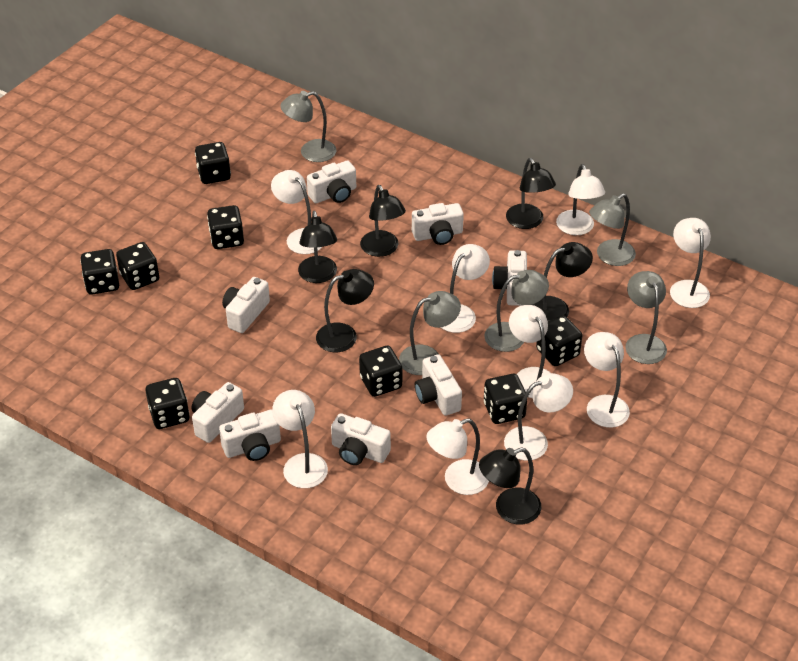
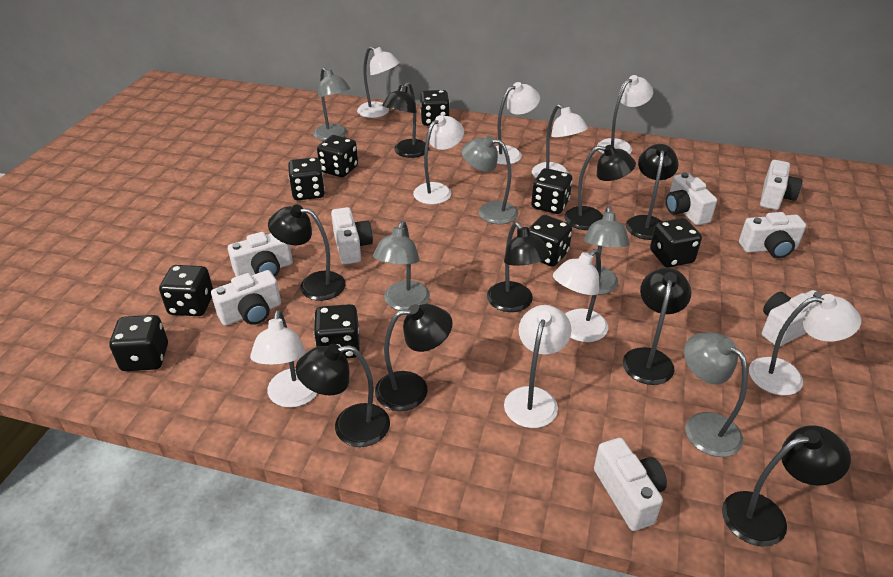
black dice: [80,249,119,295] [116,242,159,290] [145,378,190,429] [195,142,231,184] [207,205,244,249] [359,346,402,397] [484,374,527,424] [536,315,582,366] = 8 -> [109,315,168,371] [159,265,213,316] [288,157,325,200] [314,304,360,358] [317,135,358,177] [420,90,450,126] [529,215,572,267] [531,168,572,214] [650,218,702,268] = 9
black lamp: [298,211,337,283] [316,269,374,352] [360,185,406,257] [479,447,541,524] [506,158,556,229] [532,242,593,321] = 6 -> [268,205,346,301] [295,344,390,447] [375,304,453,411] [382,82,429,158] [487,222,551,312] [564,145,636,230] [623,268,691,385] [626,144,679,240] [722,425,851,546] = 9

